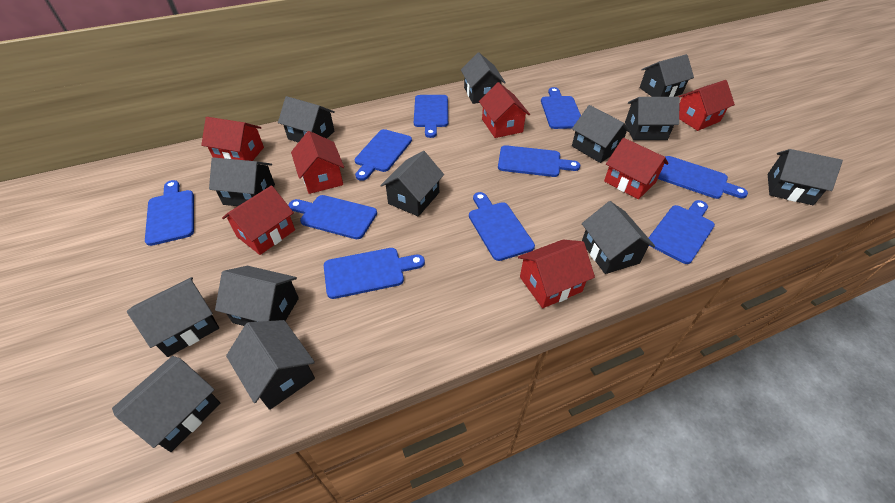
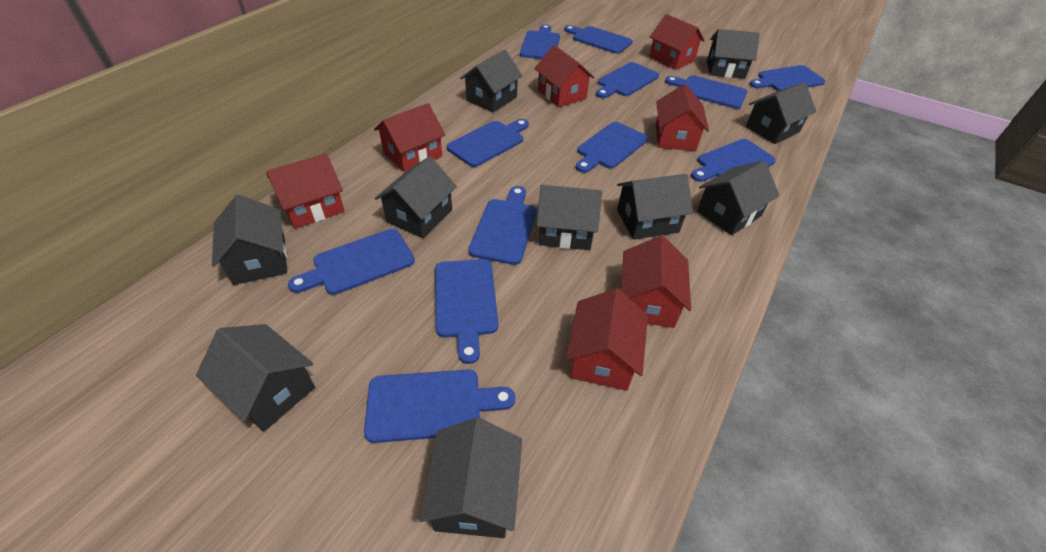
black house: [112,356,220,452] [127,277,219,357] [209,157,275,206] [215,266,299,326] [226,320,315,410] [278,96,335,143] [380,151,444,217] [461,53,506,104] [572,105,631,163] [582,201,655,274] [625,97,679,140] [639,54,694,97] [768,149,843,205] = 13 -> [196,324,315,432] [212,195,287,285] [375,156,457,238] [419,418,522,538] [460,50,522,112] [537,185,602,250] [617,174,693,240] [697,161,779,235] [707,29,760,79] [746,82,816,144] = 10
blue cutting board: [145,180,194,246] [289,195,377,239] [324,248,425,299] [355,129,412,181] [414,95,448,138] [469,192,535,261] [498,145,580,177] [541,87,581,129] [649,200,715,264] [658,156,748,199] = 10 -> [288,229,415,295] [364,369,515,443] [435,259,498,364] [447,119,529,167] [468,186,537,265] [520,24,560,59] [564,25,633,54] [576,122,648,173] [596,62,659,98] [665,75,747,109] [691,139,776,182] [750,65,826,91] = 12

